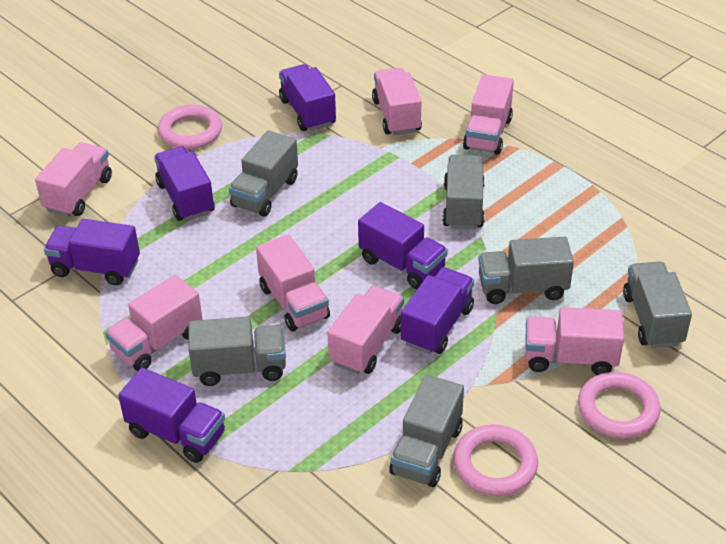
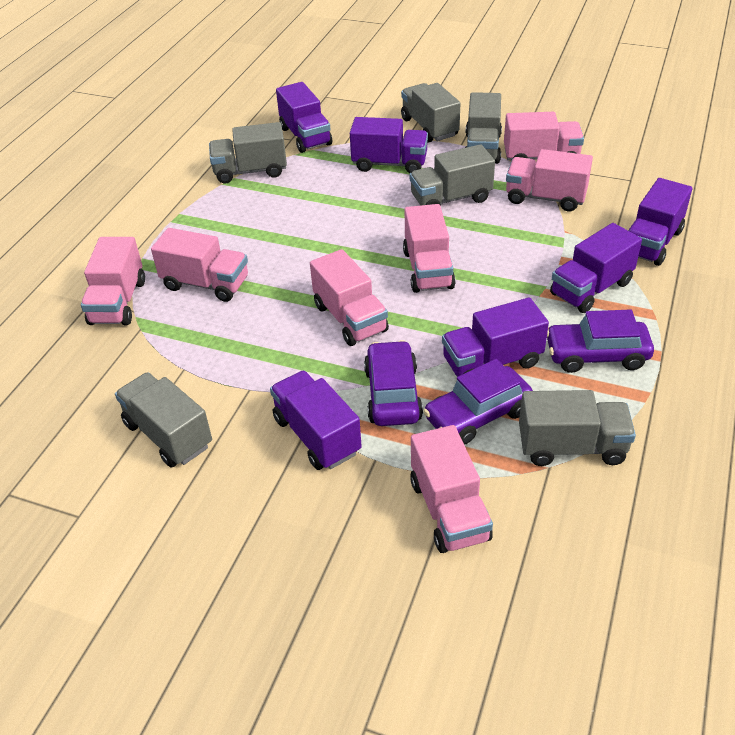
pink ring: [158,105,222,149] [453,425,538,496] [578,372,660,438] = 3 -> none = 0
purple car: none = 0 -> [364,340,423,426] [423,359,533,445] [547,309,654,373] = 3

